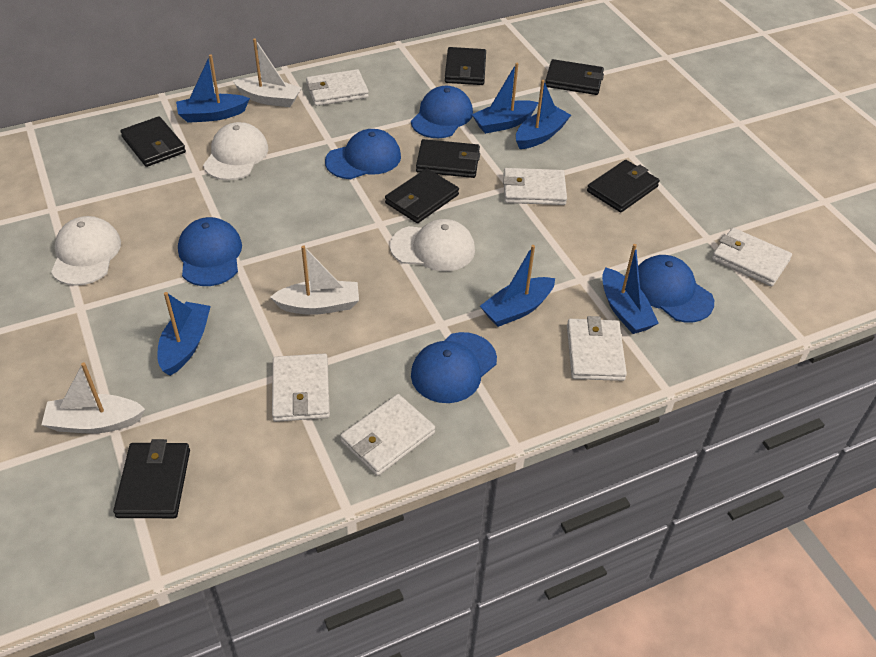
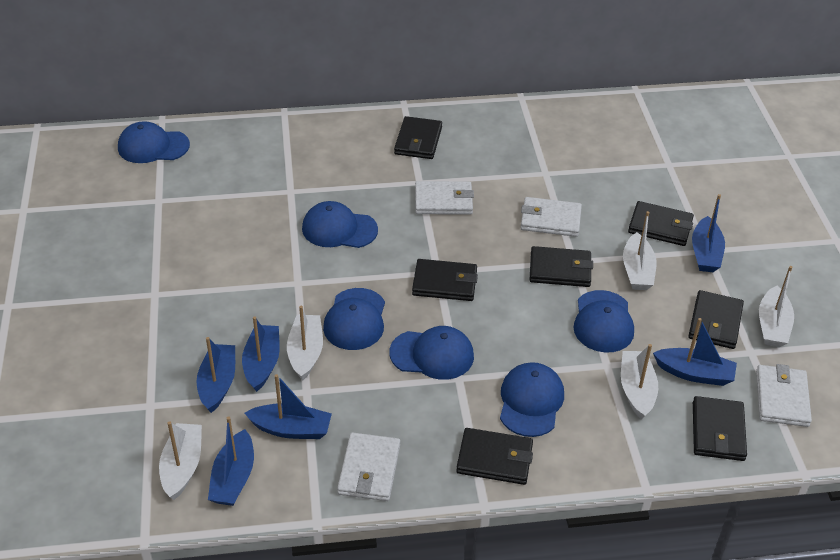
blue cap: [178,217,242,286] [325,129,401,179] [411,86,473,138] [411,332,497,403] [638,255,714,322] = 5 -> [118,121,190,163] [302,201,378,248] [323,288,385,350] [389,326,474,380] [500,362,564,437] [573,290,634,352] = 6
white boat: [41,362,145,433] [233,38,301,107] [270,245,359,315] = 3 -> [159,422,202,500] [287,306,323,381] [621,344,658,420] [623,211,657,290] [759,266,794,347] = 5
white cap: [51,216,121,286] [203,122,268,180] [390,219,475,271] = 3 -> none = 0
white wallet: [272,353,330,422] [306,69,369,106] [340,394,435,476] [503,168,567,205] [567,316,627,381] [712,228,792,286] = 6 -> [337,432,400,501] [415,181,474,215] [520,197,582,237] [756,364,812,427] = 4

